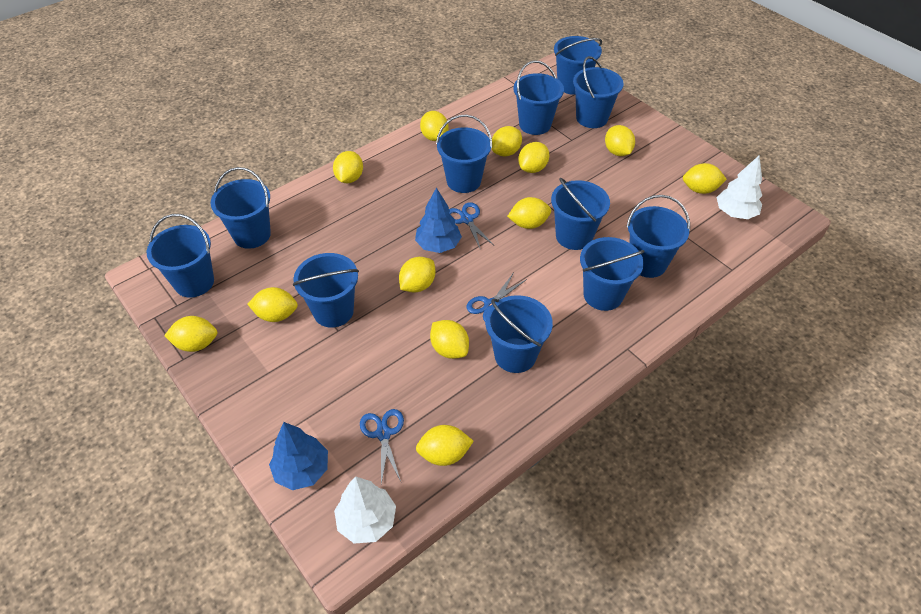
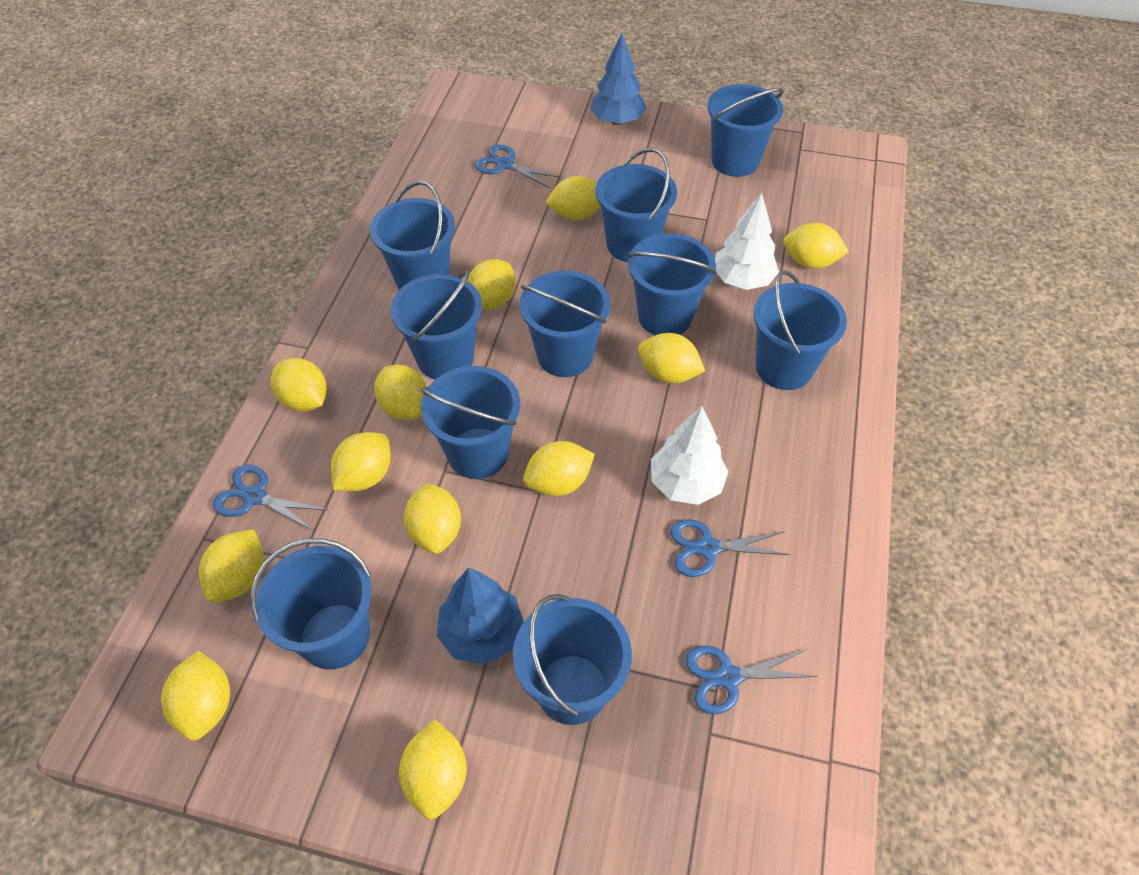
blue bucket: [147,214,214,298] [211,167,271,249] [293,253,359,328] [436,115,492,193] [485,295,553,373] [513,60,564,135] [551,178,610,250] [554,36,602,95] [573,56,624,128] [580,237,645,311] [626,195,690,278] = 11 -> [251,538,372,670] [370,181,455,290] [390,271,482,380] [421,366,520,479] [513,594,632,725] [520,271,610,377] [596,148,677,262] [627,233,717,335] [707,84,784,177] [753,270,847,390] = 10
blue scissors: [360,409,404,484] [449,202,494,248] [466,272,527,321] = 3 -> [213,465,328,531] [475,144,559,187] [670,519,790,577] [685,646,818,715] = 4

